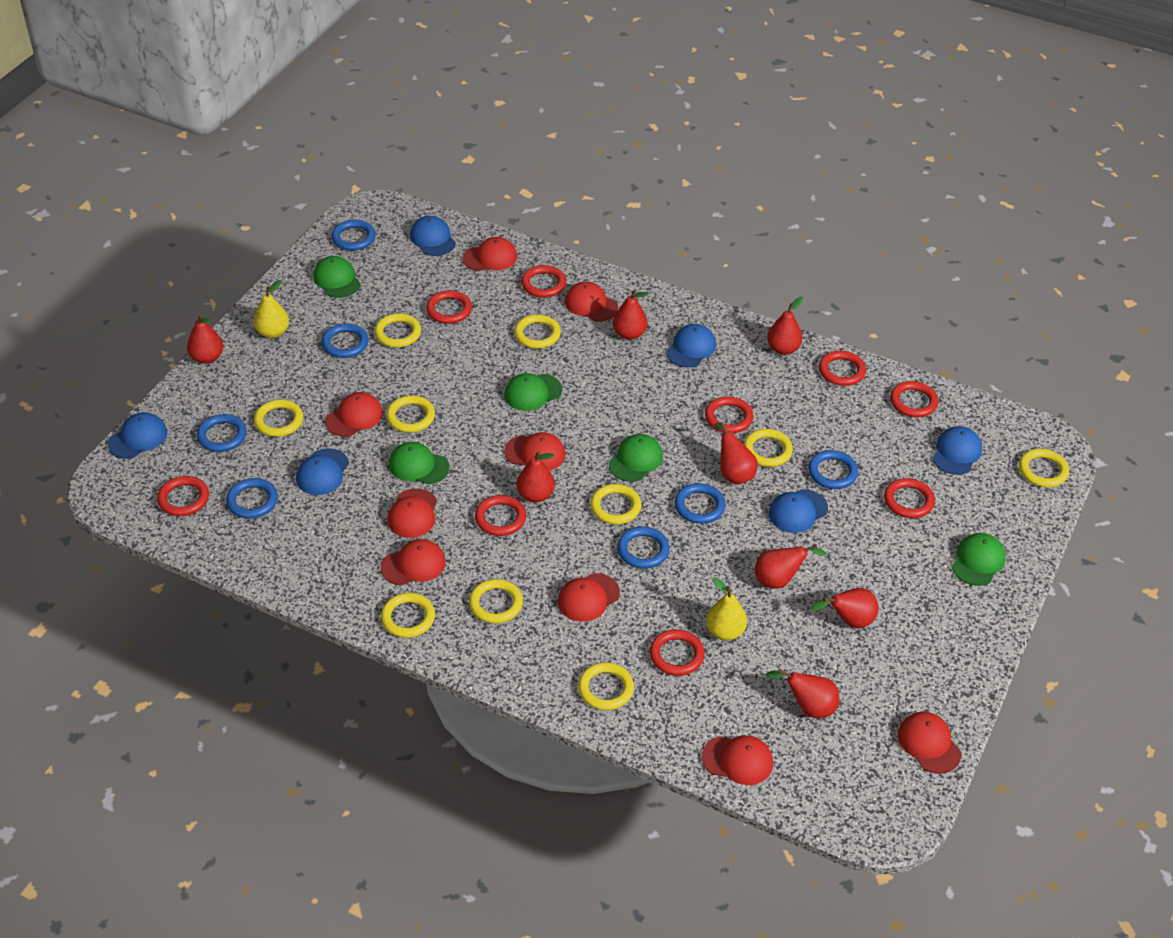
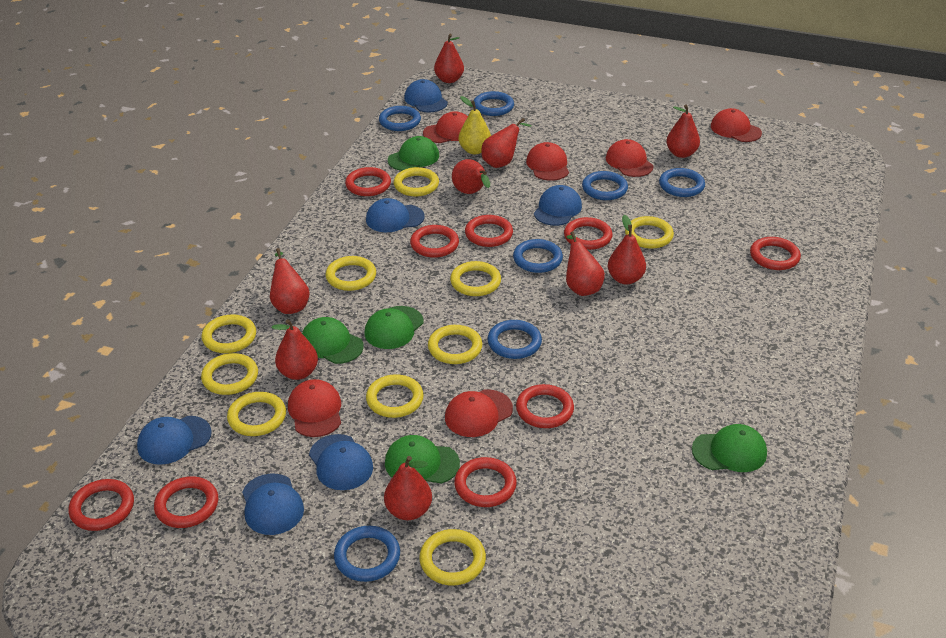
red cap: [325,392,383,437] [381,539,446,585] [387,488,437,538] [463,237,517,271] [504,432,566,471] [558,573,620,622] [565,282,618,321] [702,735,773,785] [898,712,961,774] = 9 -> [288,379,341,437] [423,111,468,143] [445,390,513,437] [526,142,569,181] [606,139,654,177] [711,108,762,142] = 6
red pear: [187,314,223,364] [517,451,555,502] [613,290,649,340] [715,422,758,485] [754,545,827,588] [766,669,839,718] [767,297,804,355] [811,588,879,628] = 8 -> [270,248,310,314] [272,319,318,380] [384,456,432,520] [434,34,464,83] [452,159,490,194] [481,118,532,168] [566,231,605,296] [607,215,646,284] [666,105,700,158] = 9
yellow pear: [253,280,289,338] [706,578,747,640] = 2 -> [459,96,491,154] = 1

